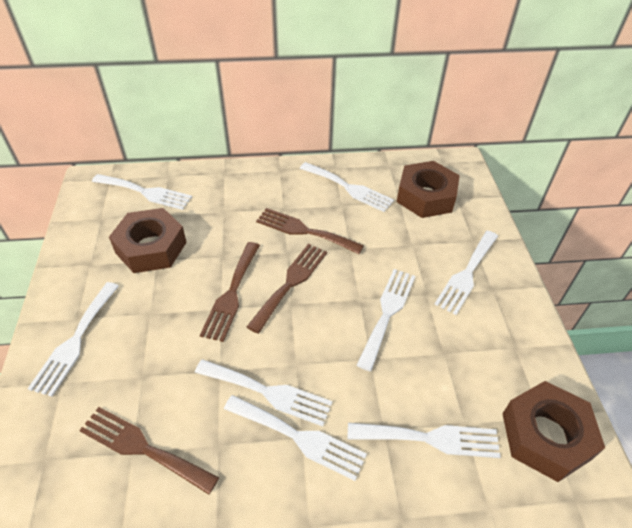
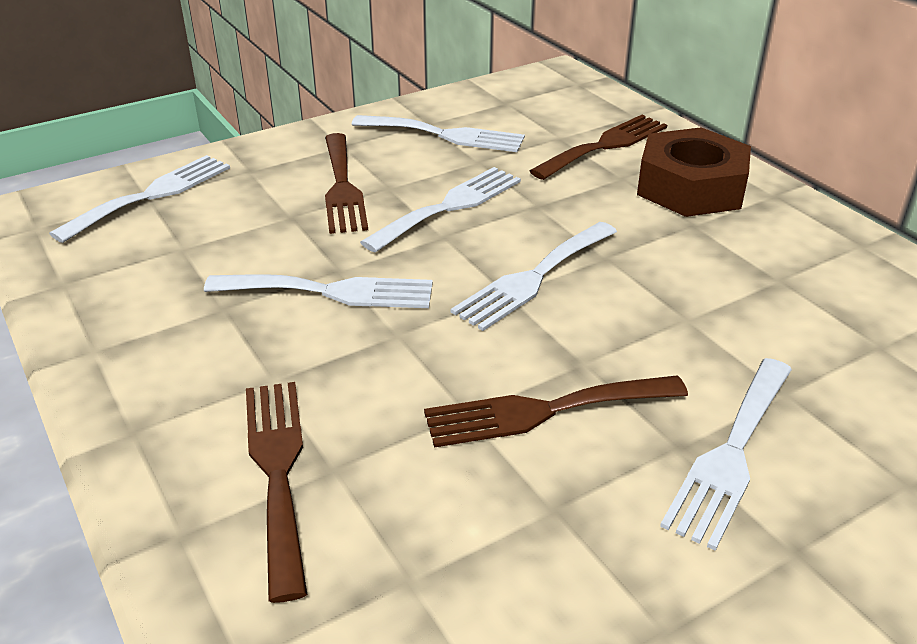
brown nut: [109,208,187,273] [397,161,460,218] [502,381,605,482] = 3 -> [637,127,751,217] = 1
white fork: [28,282,119,397] [92,174,192,210] [195,359,332,427] [224,395,367,481] [299,162,394,212] [348,423,500,458] [356,269,415,371] [434,231,498,315] = 8 -> [49,155,230,243] [204,274,433,308] [352,115,525,152] [360,167,521,253] [451,222,617,331] [660,358,792,551] = 6

